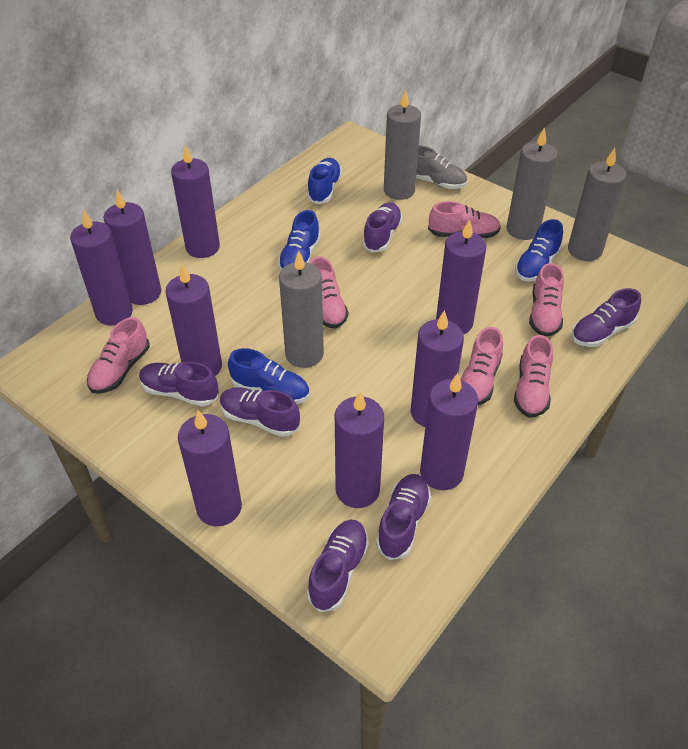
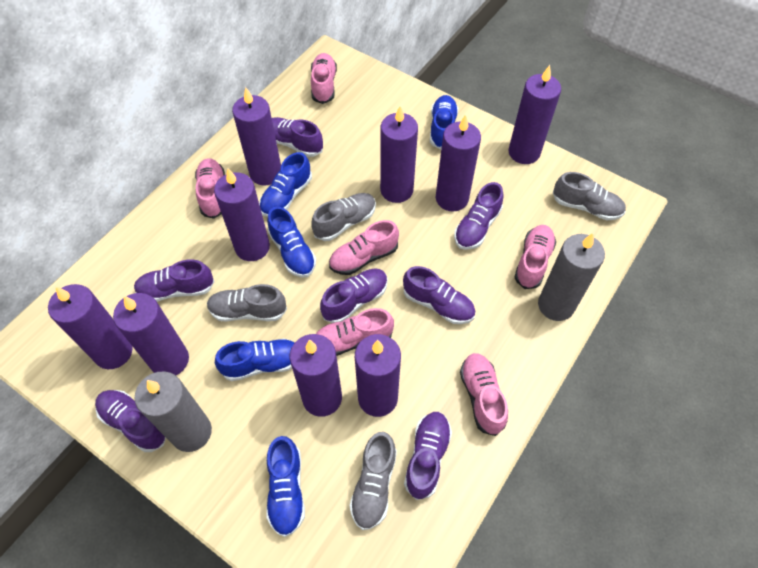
blue shoe: [228,348,310,404] [278,210,321,271] [307,158,342,204] [515,219,563,281] = 4 -> [215,339,294,381] [259,152,312,217] [266,436,305,537] [267,207,316,278] [430,95,458,150] = 5
grey candle: [279,251,324,368] [384,89,421,200] [506,127,558,240] [568,148,626,261] = 4 -> [134,371,212,452] [538,233,605,321] = 2
grey shoe: [416,145,467,189] = 1 -> [207,284,287,321] [311,193,376,241] [350,432,397,530] [553,172,626,220] = 4
purple shoe: [139,362,219,406] [220,387,300,437] [307,520,369,612] [362,202,403,253] [376,474,431,560] [572,288,641,347] = 6 -> [95,390,166,452] [134,259,215,302] [272,117,323,157] [320,269,388,323] [403,266,475,324] [404,412,452,500] [454,182,504,250] = 7

